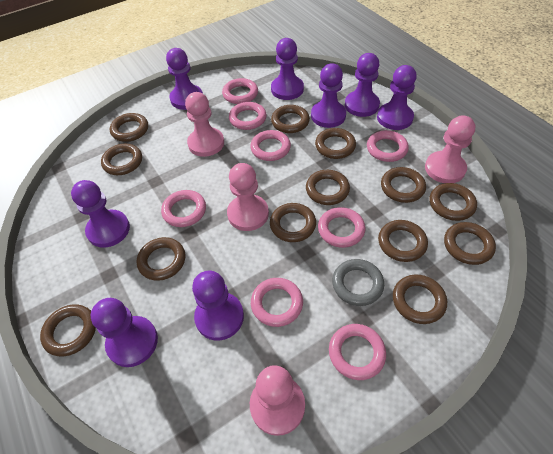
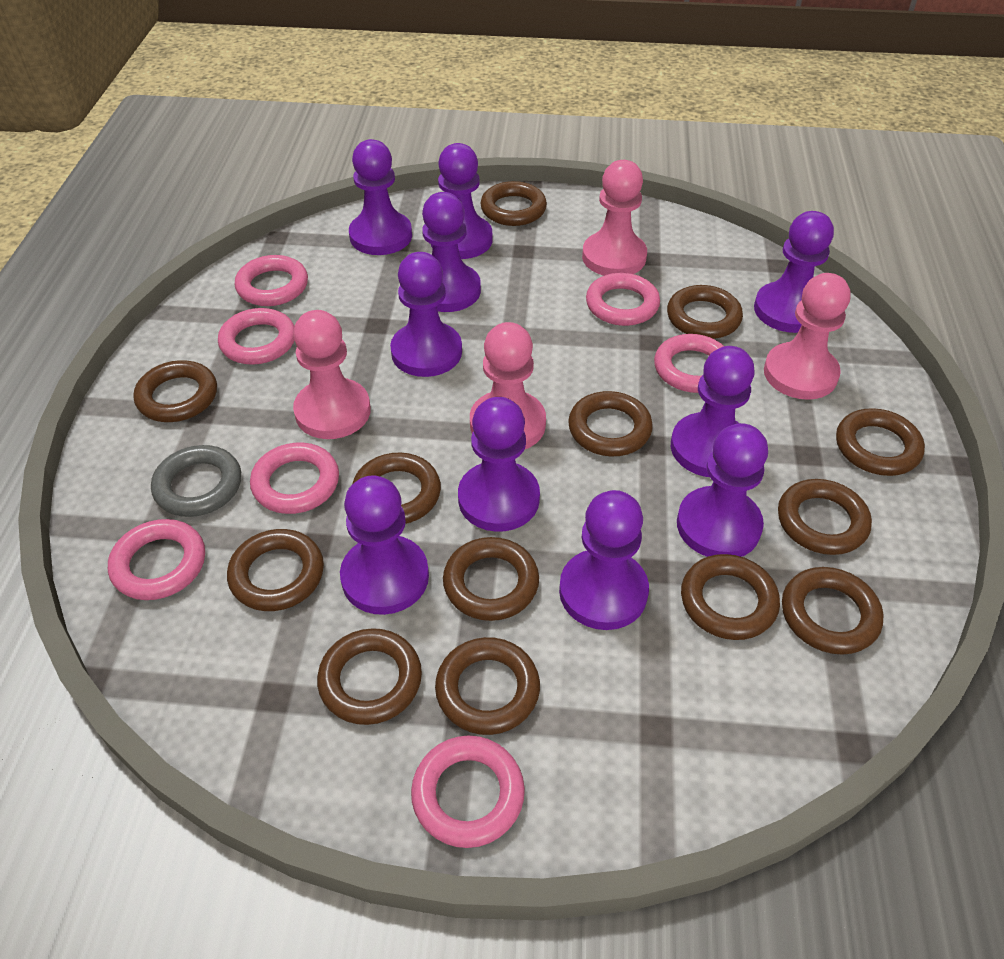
pink ring: [161,190,206,227] [222,78,258,104] [229,102,267,130] [250,130,291,161] [251,278,303,327] [318,207,365,248] [329,324,386,380] [367,130,409,162] = 8 -> [108,519,205,600] [218,308,294,365] [235,255,308,306] [250,442,339,514] [411,736,525,848] [586,273,660,326] [654,334,724,393] = 7
purple pawn: [71,180,130,248] [91,298,158,367] [166,48,203,110] [192,271,244,341] [271,38,304,100] [311,63,346,128] [345,53,380,117] [377,65,417,130] = 8 -> [340,475,429,615] [349,139,412,255] [390,252,462,377] [422,192,481,312] [431,143,492,259] [458,397,540,532] [559,490,649,630] [671,346,755,477] [677,423,768,557] [754,211,834,333] = 10

